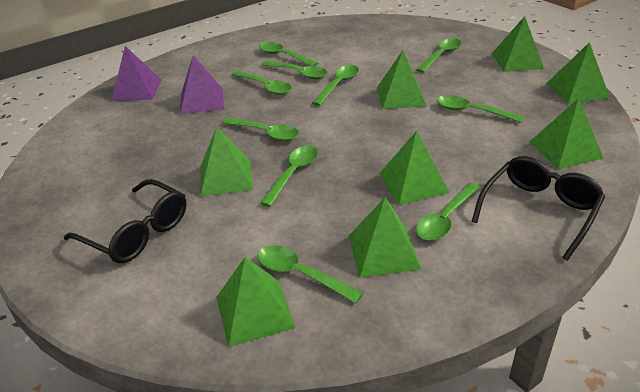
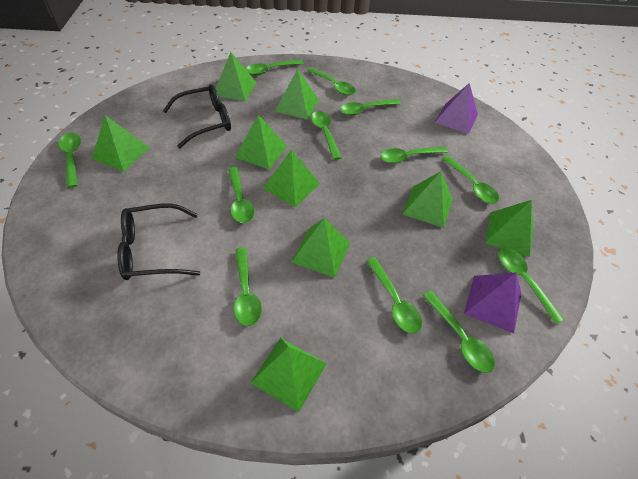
green pyramid: [200,127,253,197] [216,257,296,347] [349,197,421,278] [377,50,426,109] [379,131,450,205] [492,16,544,72] [530,98,603,169] [547,42,610,104] = 8 -> [92,115,149,172] [216,52,257,101] [235,114,287,170] [251,338,327,412] [263,149,320,207] [275,69,319,120] [291,218,350,278] [403,171,453,228] [485,200,533,257] = 9
green spoon: [222,117,299,141] [232,71,292,95] [257,245,363,304] [259,42,318,66] [260,145,318,207] [261,61,328,79] [312,65,359,106] [416,38,461,73] [416,183,481,241] [437,95,524,123] = 10 -> [58,133,81,188] [228,167,255,223] [234,247,262,326] [246,60,304,75] [307,67,356,95] [311,111,341,160] [340,99,401,115] [366,257,422,334] [380,147,448,163] [422,291,495,373] [442,156,499,203] [498,248,564,324] = 12

